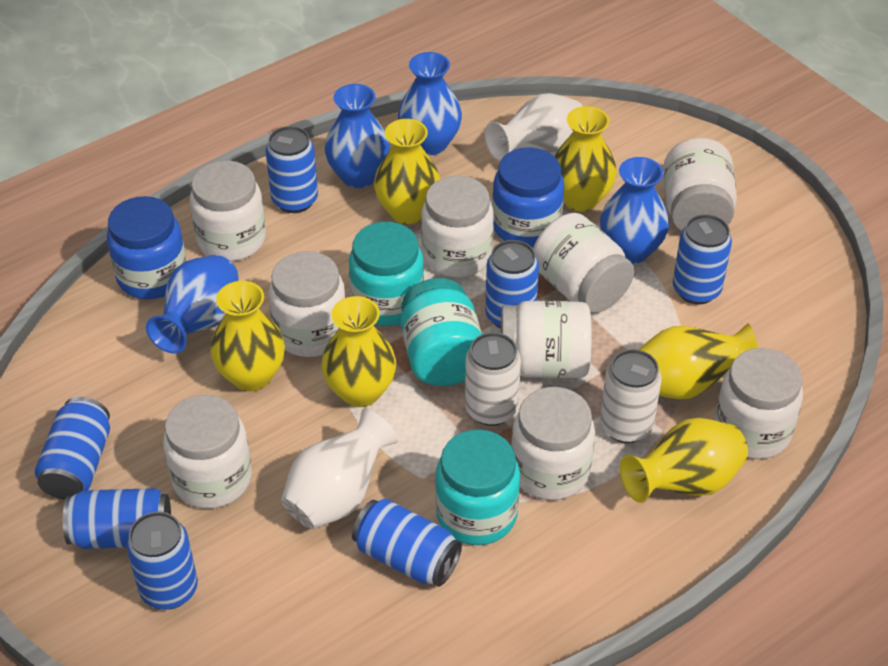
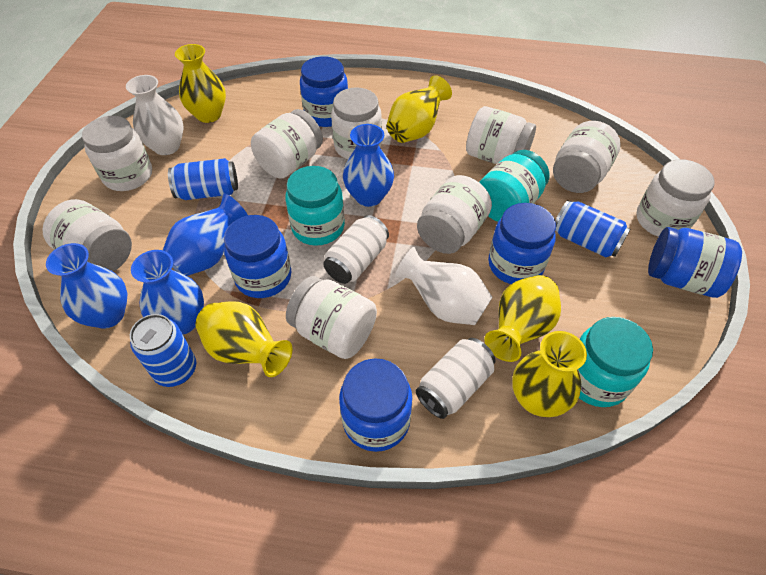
blue can: [35,397,110,500] [63,488,171,549] [126,512,198,610] [266,126,318,213] [352,499,462,587] [485,240,539,329] [673,214,732,304] = 7 -> [130,314,196,387] [168,158,238,200] [555,200,630,257] = 3
blue jar: [107,196,186,299] [492,147,564,247] = 2 -> [224,215,292,298] [300,56,348,127] [339,359,412,452] [488,203,556,284] [648,227,742,298] = 5
yellow vase: [210,281,285,391] [321,296,396,407] [374,119,440,224] [554,106,617,211] [620,418,748,503] [638,323,758,399] = 6 -> [175,44,226,123] [195,302,293,377] [386,75,452,143] [484,275,561,362] [512,331,587,417] = 5

